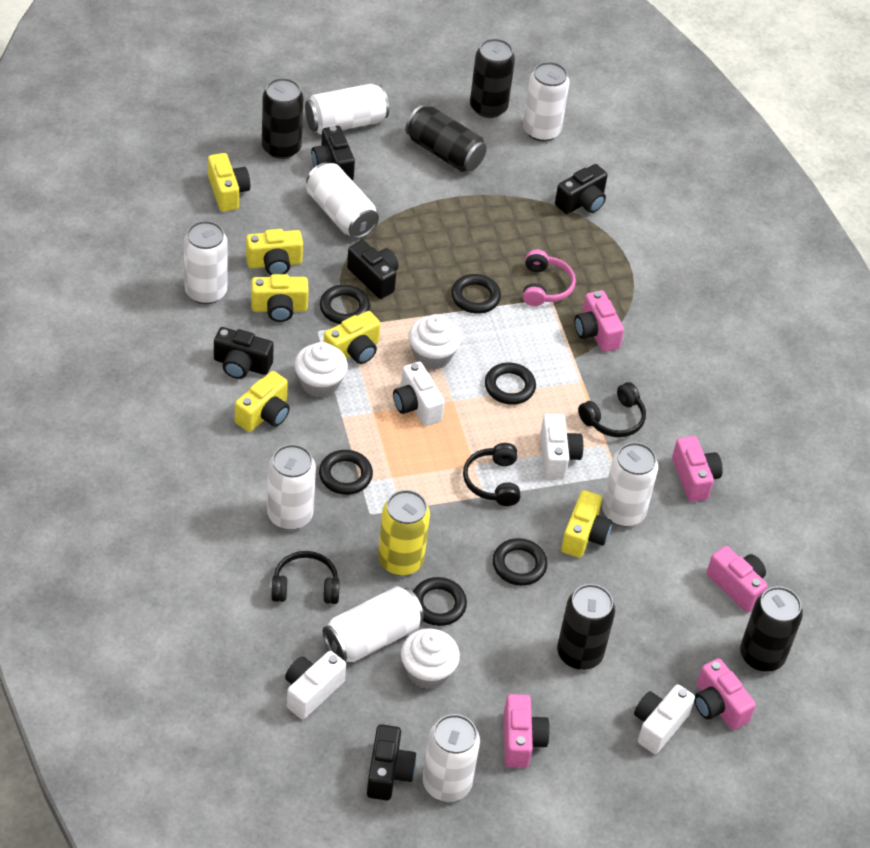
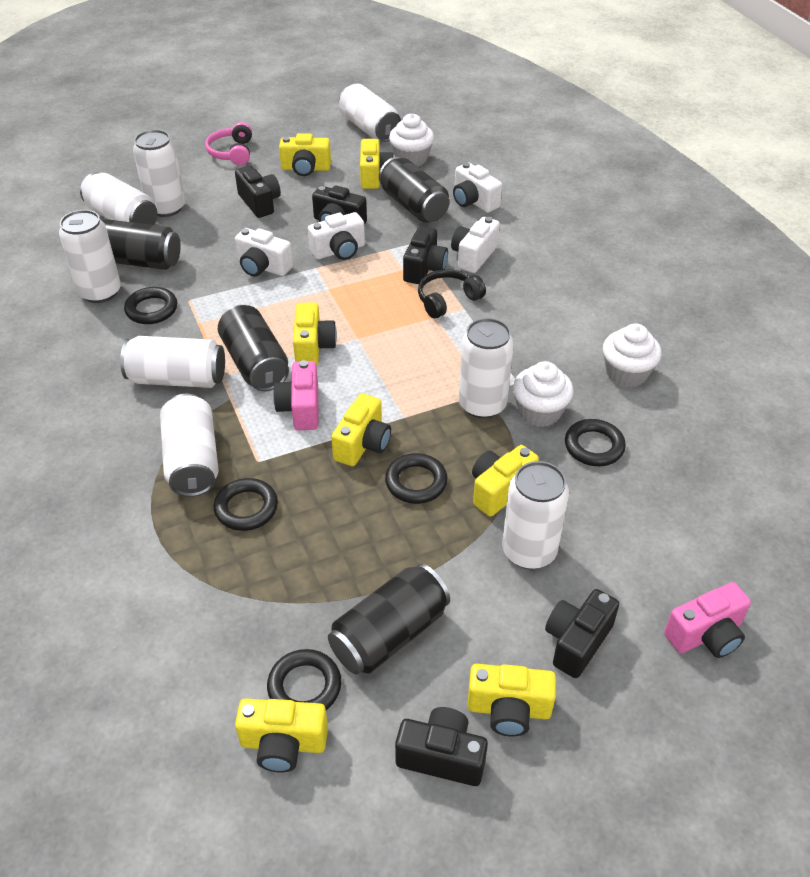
black can: [262,78,304,159] [405,105,487,172] [470,38,515,118] [557,584,615,670] [740,586,803,672] = 5 -> [102,219,181,270] [218,305,289,391] [328,564,450,674] [379,157,449,223] = 4
black headphones: [271,551,340,604] [463,443,520,506] [578,382,646,437] = 3 -> [418,269,486,319] = 1
black ring: [319,450,373,495] [320,285,370,324] [413,577,467,626] [451,274,501,314] [485,362,536,405] [492,538,548,586] = 6 -> [124,287,177,324] [214,478,278,531] [267,649,341,710] [385,453,448,504] [565,419,626,466] = 5
pink camera: [504,694,550,768] [575,290,624,352] [672,436,723,502] [694,658,756,730] [707,546,768,612] = 5 -> [273,360,318,430] [664,582,751,658] = 2
yellow camera: [208,153,250,212] [235,371,290,432] [246,229,303,275] [251,274,309,322] [324,311,380,364] [561,490,612,558] = 6 -> [235,699,328,772] [279,133,331,176] [293,303,337,366] [331,393,391,466] [360,139,394,189] [467,664,556,737] [472,445,539,516] = 7
yellow can: [378,490,430,576] = 1 -> none = 0

